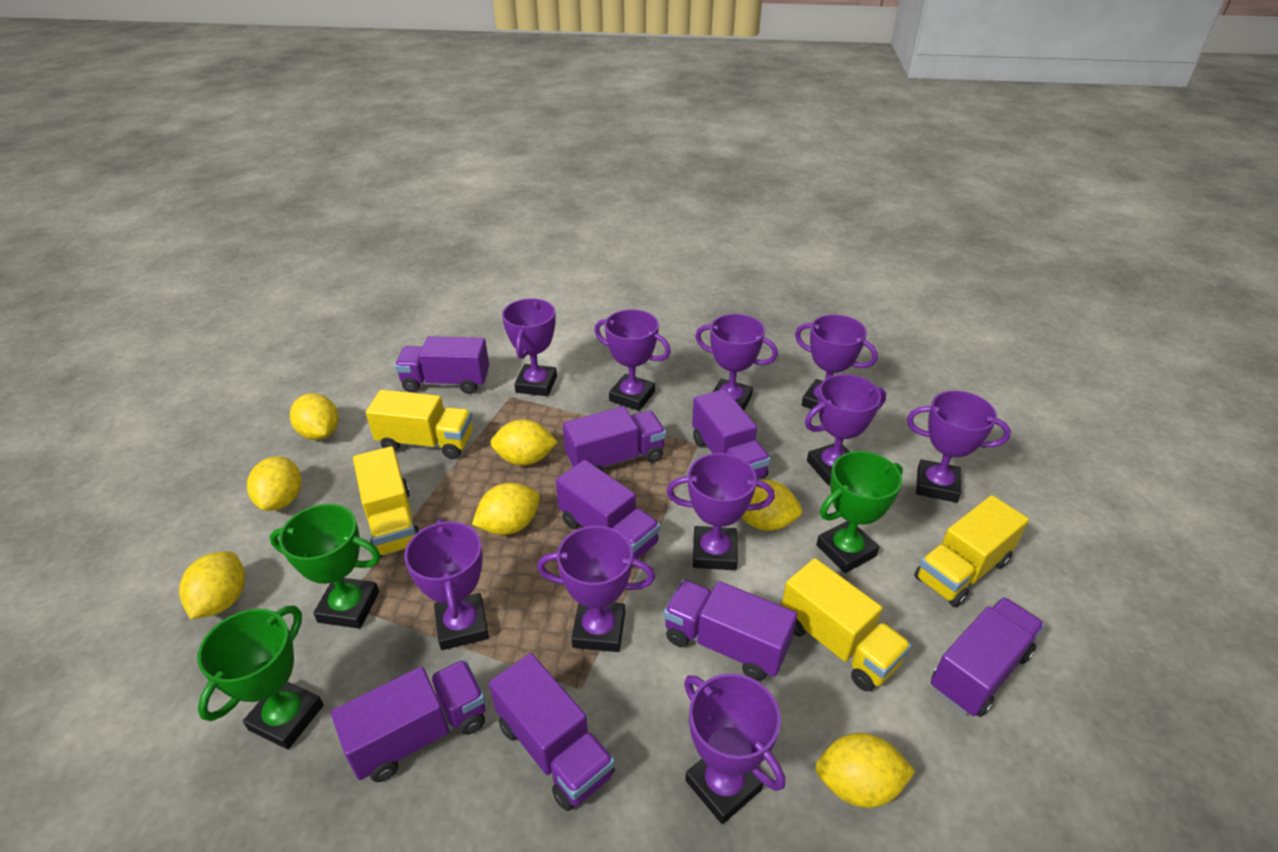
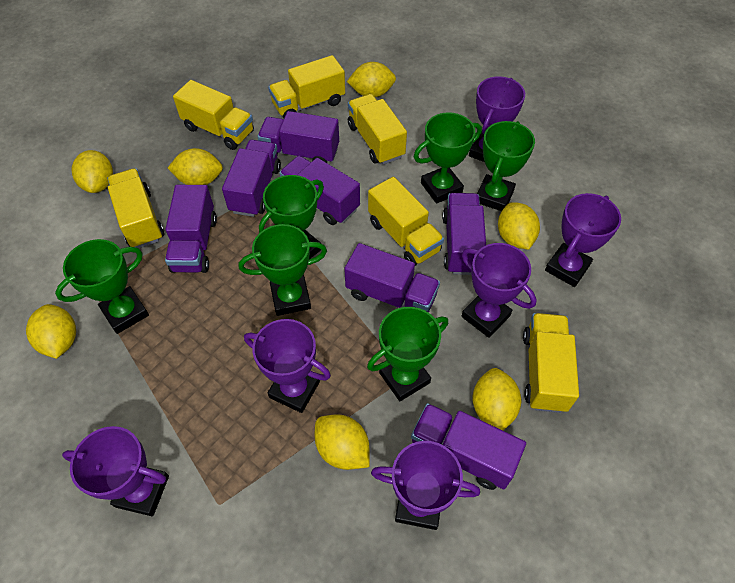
green trophy: [197,606,324,749] [270,504,381,629] [816,451,903,573] = 3 -> [55,239,149,334] [239,224,327,316] [259,175,324,259] [367,307,448,401] [414,112,482,203] [477,121,535,211] = 6
purple trophy: [404,519,489,650] [502,298,557,396] [537,526,655,652] [594,309,671,411] [667,453,775,570] [684,673,785,824] [695,314,778,410] [795,315,878,412] [805,374,886,485] [907,391,1011,503] = 10 -> [62,426,169,516] [244,319,331,413] [371,441,480,530] [462,243,537,338] [469,76,525,162] [545,193,621,287] = 6
purple truck: [331,660,486,782] [395,336,489,394] [489,653,615,811] [556,460,660,559] [563,406,666,471] [664,580,797,681] [692,389,771,479] [931,597,1045,717] = 8 -> [165,185,217,273] [222,140,281,217] [257,111,339,163] [279,156,360,225] [344,243,440,313] [411,403,526,490] [442,193,486,275] = 7
yellow truck: [353,446,420,558] [366,390,473,459] [781,558,911,692] [914,495,1029,607] = 4 -> [107,169,164,248] [173,80,254,150] [268,55,345,118] [348,94,407,165] [368,177,444,266] [523,313,579,413] = 6

